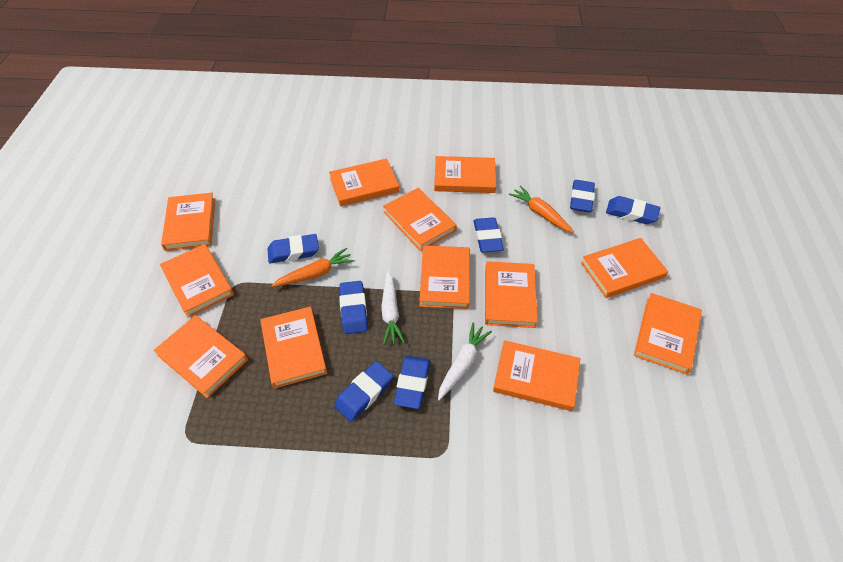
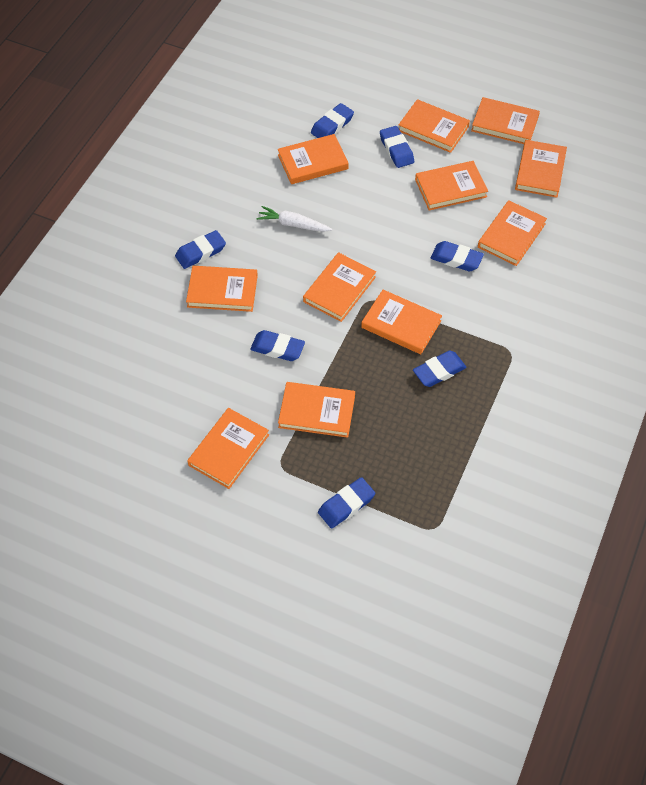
orange book: [153,315,248,398] [160,244,234,318] [161,193,215,251] [260,306,327,388] [329,159,399,206] [383,188,457,251] [419,246,470,309] [434,156,496,193] [485,261,538,328] [493,340,580,411] [581,238,668,298] [634,293,702,374] = 12 -> [186,266,258,312] [187,408,269,489] [278,134,349,184] [278,382,355,438] [303,252,376,322] [361,290,442,354] [399,99,470,153] [415,161,488,210] [471,97,540,144] [478,200,547,266] [515,140,567,198] = 11
orange carrot: [271,248,354,287] [509,186,574,233] = 2 -> none = 0
white carrot: [381,270,405,345] [438,322,492,401] = 2 -> [256,206,332,232] = 1

